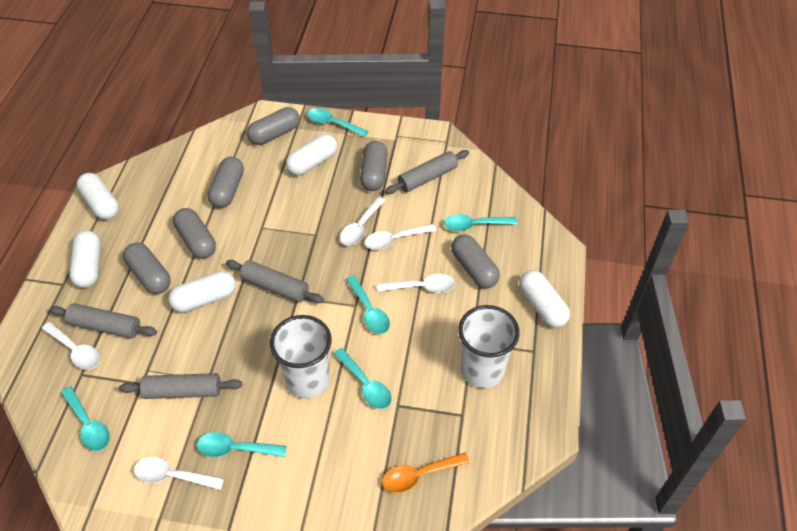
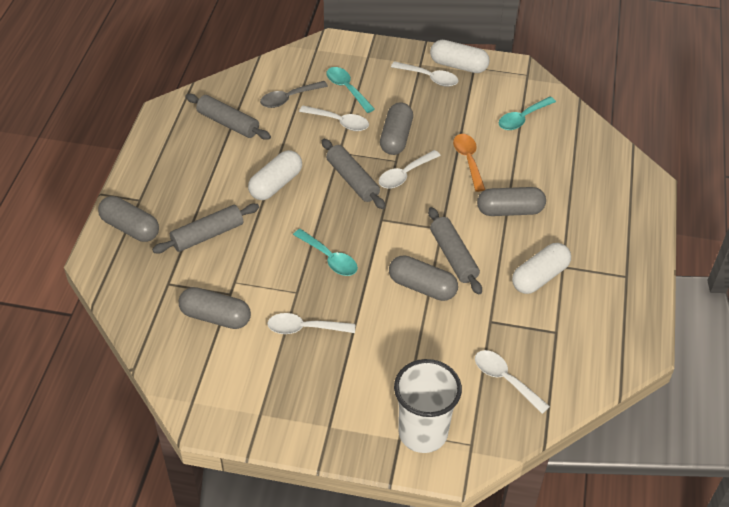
grey capsule: [123,242,171,294] [173,208,216,259] [208,157,244,208] [247,107,300,145] [360,141,388,191] [451,234,500,288] = 6 -> [98,196,159,242] [179,287,251,329] [380,103,413,155] [389,255,458,301] [477,187,546,216] = 5
grey spoon: none = 0 -> [260,81,328,108] = 1
turquoise spoon: [61,386,110,451] [197,432,287,457] [307,108,369,137] [333,348,392,409] [346,275,390,334] [444,214,517,231] = 6 -> [293,229,358,276] [326,67,375,113] [499,97,556,130] = 3
white capsule: [69,230,101,288] [76,173,119,220] [168,271,236,313] [286,134,337,176] [519,270,570,328] = 5 -> [248,150,302,200] [430,40,490,73] [512,243,571,294] = 3
white cup: [270,315,332,399] [458,305,520,388] = 2 -> [394,359,462,453] = 1

